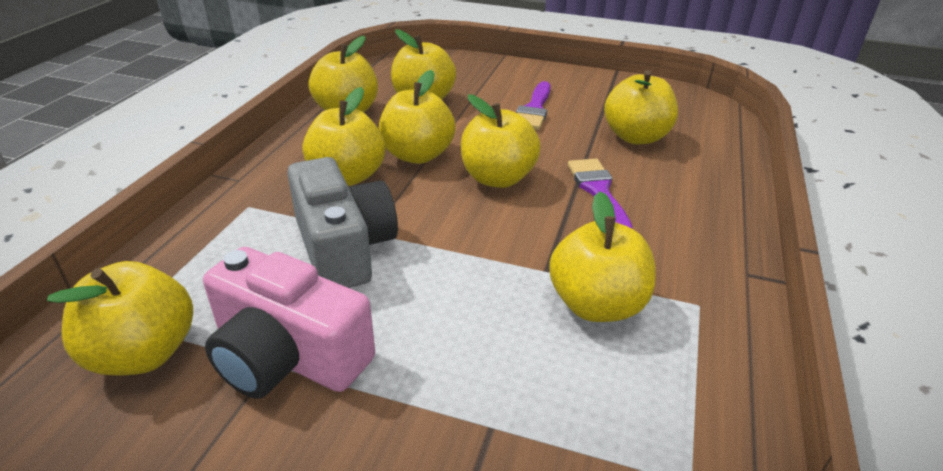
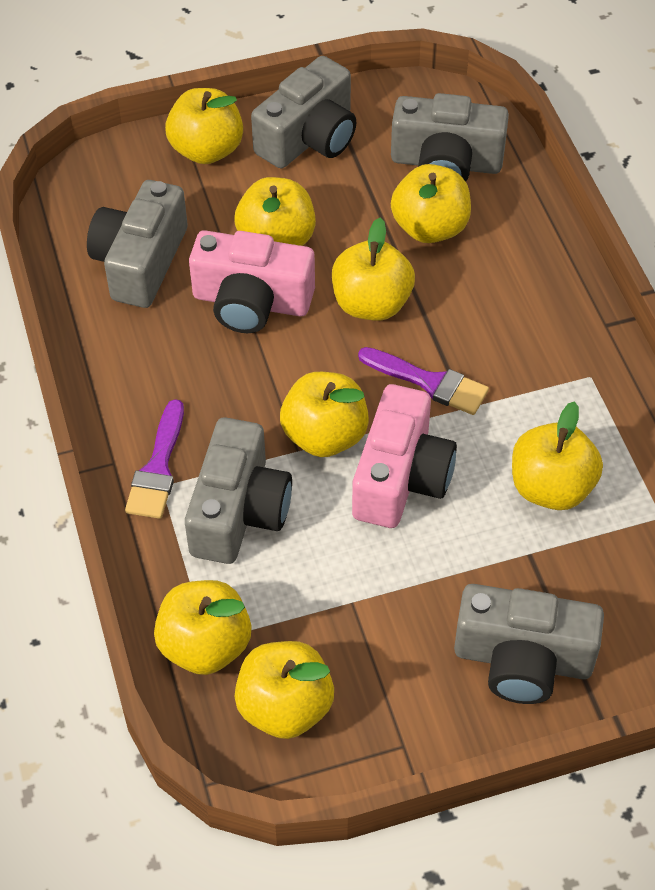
grey camera: [287,157,398,288] = 1 -> [87,180,188,308] [185,417,292,564] [251,56,356,168] [391,93,509,182] [454,584,604,704] = 5
pink camera: [203,247,375,399] = 1 -> [189,230,315,333] [352,384,457,528] = 2

